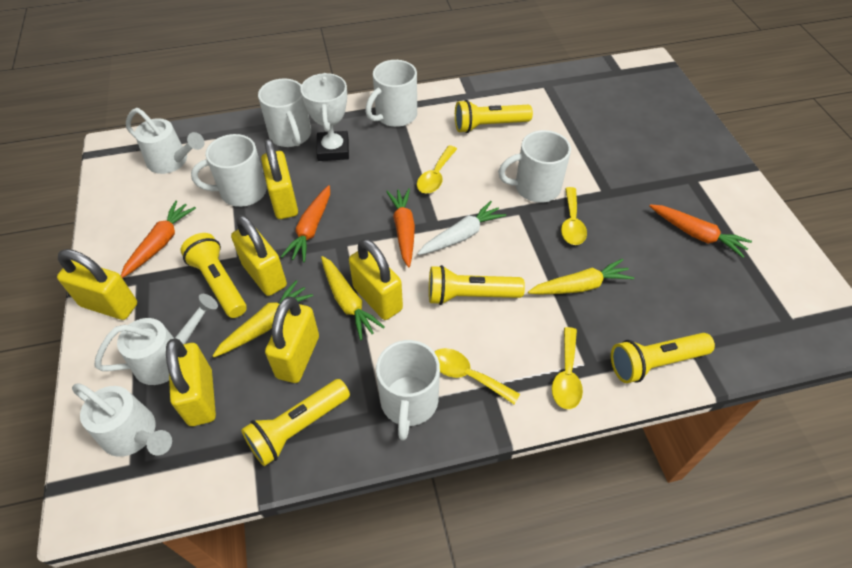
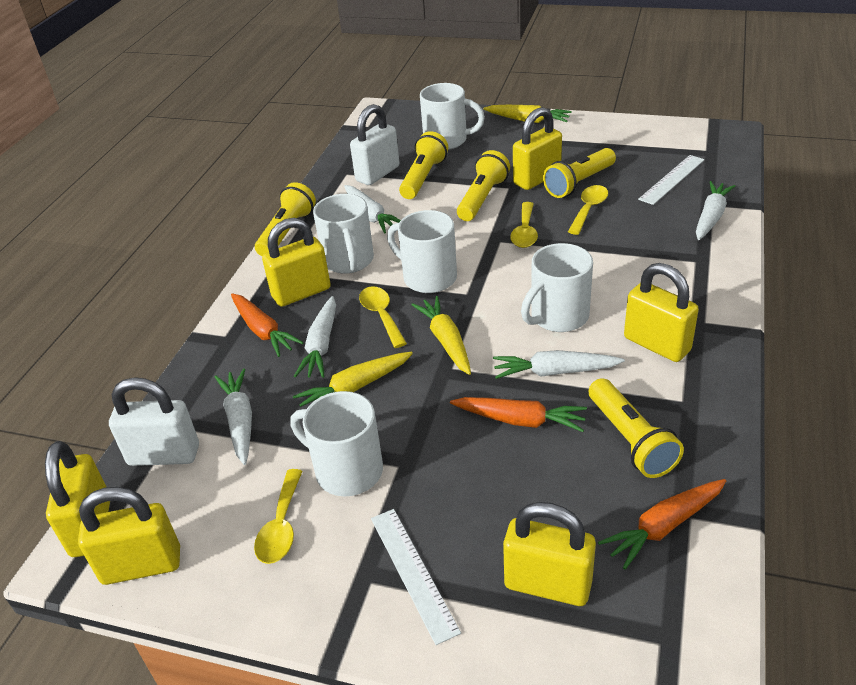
orange carrot: [121,201,196,278] [281,185,330,262] [386,188,415,267] [650,204,752,258] = 4 -> [231,293,304,357] [450,397,587,432] [598,479,726,569] = 3
white carrot: [417,201,506,255] = 1 -> [215,368,252,465] [294,296,336,378] [344,185,401,234] [493,350,625,379] [696,181,735,240] = 5
white padlock: none = 0 -> [109,377,199,466] [350,104,400,185] = 2
white ruler: none = 0 -> [371,509,461,645] [638,155,705,205] = 2
white trophy: [300,73,349,161] = 1 -> none = 0
white watering can: [72,384,172,457] [94,294,218,385] [126,108,204,174] = 3 -> none = 0

